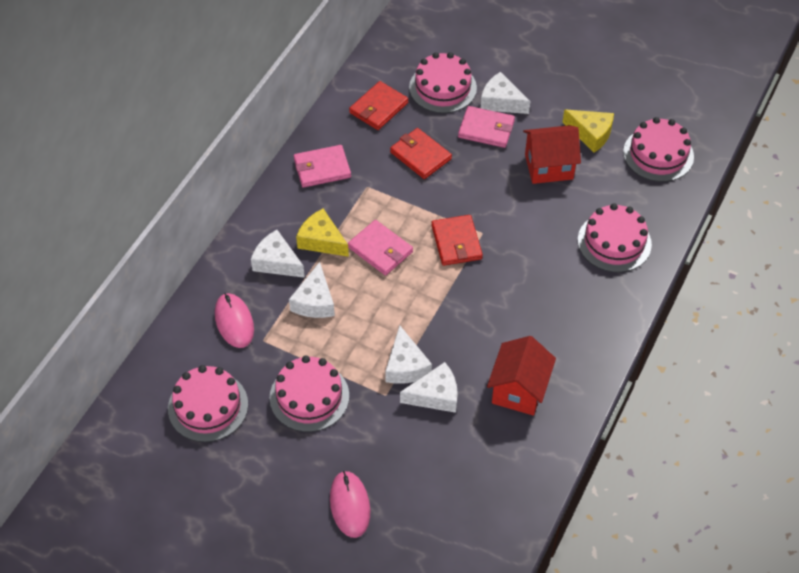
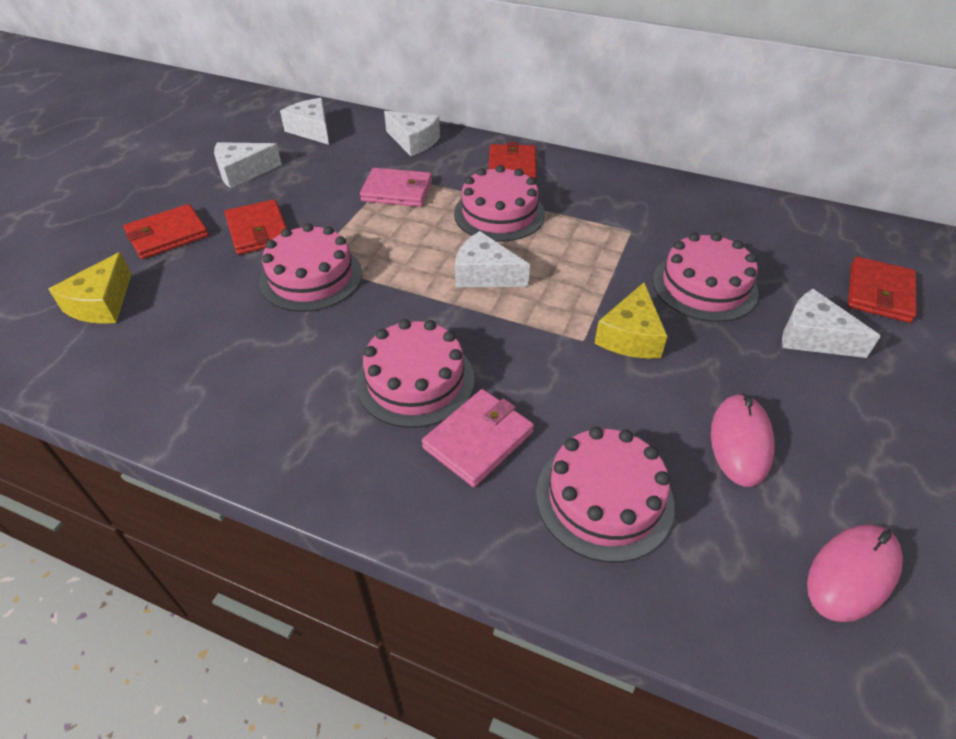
pink wallet: [294,145,351,188] [348,220,413,276] [458,106,515,148] = 3 -> [360,168,432,207] [422,389,534,487] = 2
red house: [487,336,556,416] [523,125,581,184] = 2 -> none = 0
red wallet: [349,81,408,130] [390,128,452,179] [431,215,483,266] = 3 -> [123,204,209,259] [225,199,287,255] [488,142,537,180] [848,257,917,323] = 4

